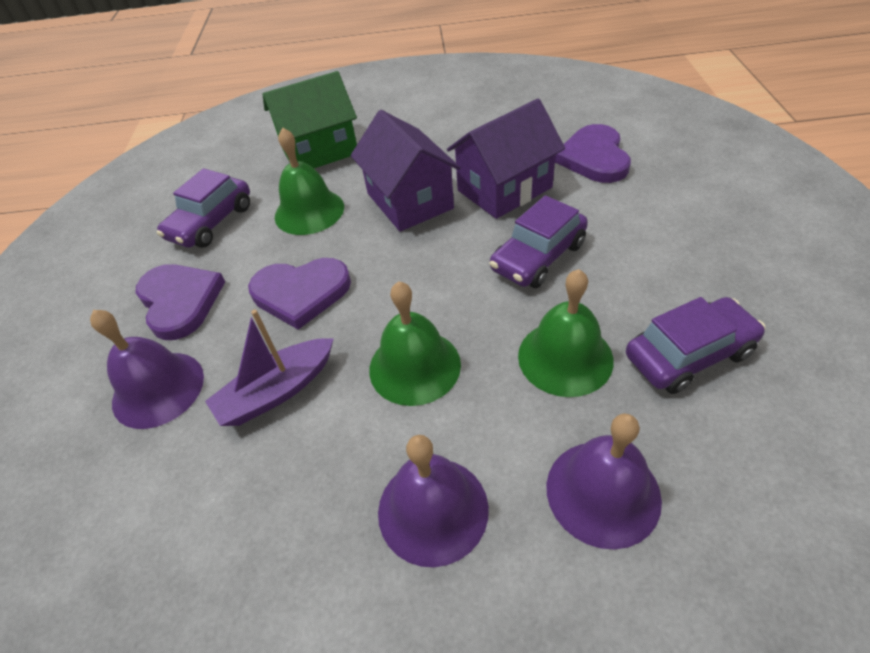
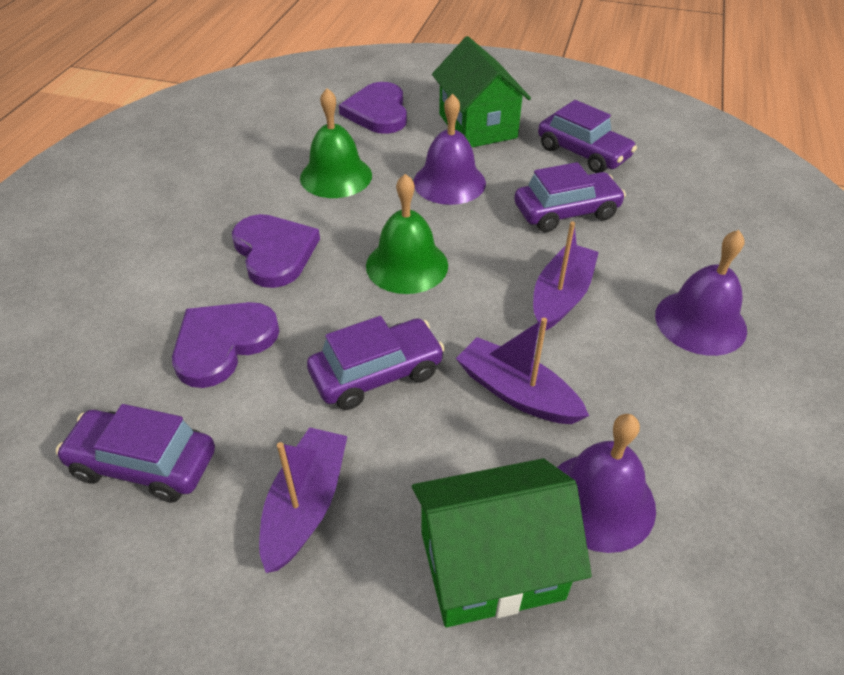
green bell: [275,128,344,235] [369,281,461,406] [518,269,614,397] = 3 -> [300,88,372,198] [366,174,448,294] = 2
green house: [263,71,357,168] = 1 -> [412,459,592,627] [432,36,531,147] = 2
purple boat: [205,309,334,426] = 1 -> [259,427,347,573] [456,318,589,424] [533,221,599,331] = 3
purple car: [157,168,250,248] [489,195,588,288] [626,297,766,394] = 3 -> [56,404,215,503] [307,316,445,410] [514,162,626,232] [538,100,637,173] = 4
purple house: [350,110,461,232] [447,99,565,219] = 2 -> none = 0

